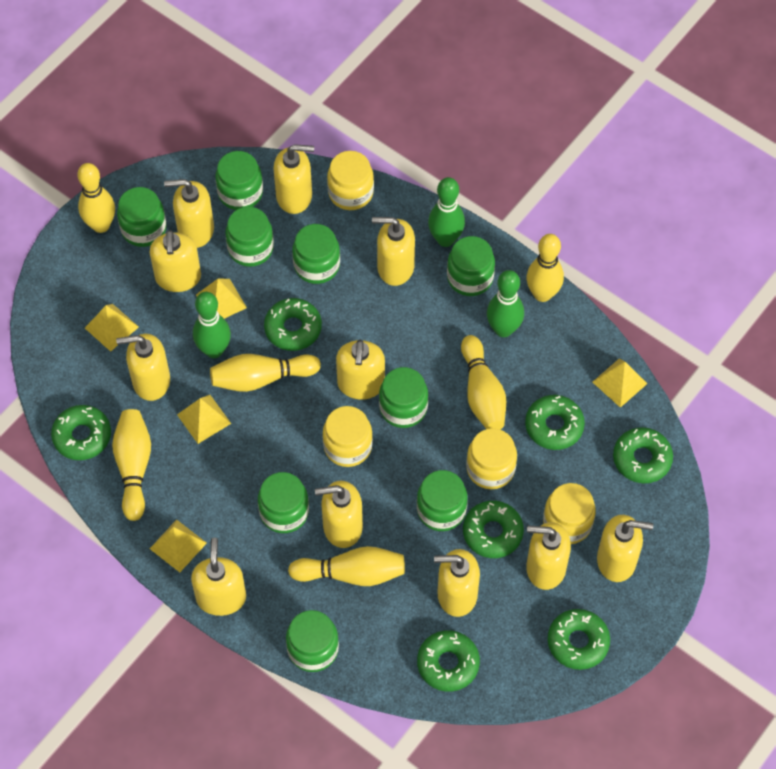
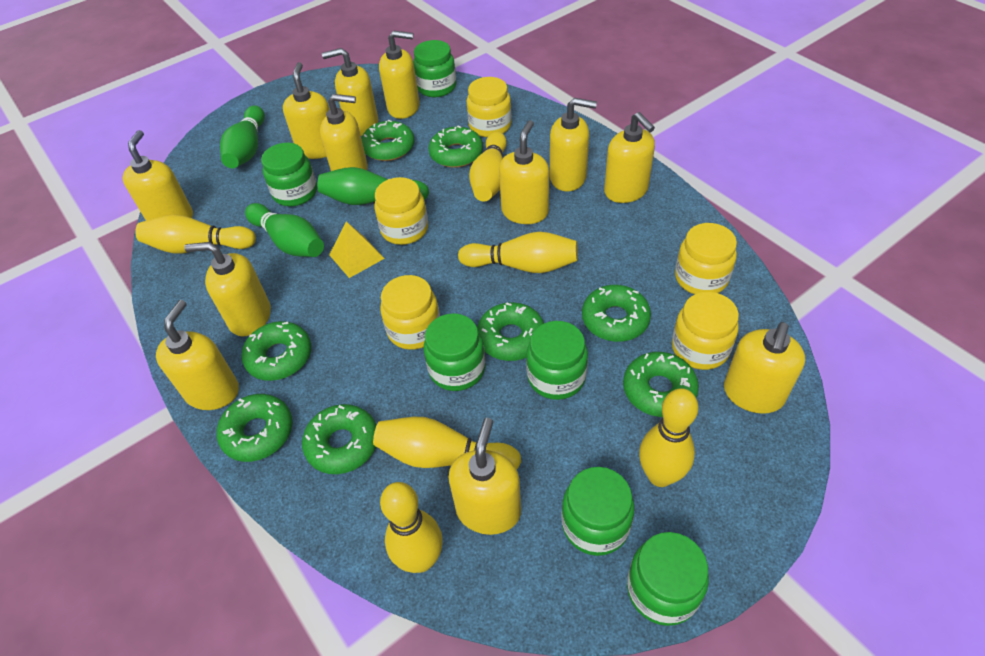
green donut: [51,405,111,460] [264,298,322,351] [417,630,480,692] [463,501,524,558] [525,395,585,450] [548,609,610,670] [613,427,673,483] = 7 -> [217,394,292,462] [241,321,311,381] [302,404,376,474] [361,120,414,161] [428,126,483,168] [477,302,544,361] [582,285,651,342] [623,352,699,417] = 8
green jar: [117,187,166,247] [215,151,263,210] [225,207,274,267] [258,472,309,533] [286,610,339,672] [292,224,340,284] [379,367,428,428] [417,470,468,531] [447,236,495,296] = 9 -> [261,143,317,206] [413,40,457,97] [424,313,485,391] [526,321,588,400] [561,467,635,556] [627,532,709,626] = 6
yellow jar: [323,406,373,467] [327,151,374,210] [466,428,517,490] [543,483,596,544] = 4 -> [374,177,428,245] [380,275,440,350] [467,77,512,137] [672,292,739,370] [675,223,737,294] = 5
yellow pyramid: [85,304,139,352] [150,519,207,572] [177,395,231,444] [196,279,247,319] [593,358,647,408] = 5 -> [329,221,385,278] = 1
yellow soap dispenser: [116,334,170,401] [150,230,201,292] [164,179,214,248] [191,538,246,616] [273,144,314,214] [315,481,363,548] [336,340,385,400] [372,217,415,286] [434,549,480,617] [526,522,571,590] [597,515,653,582] = 11 -> [123,130,193,221] [156,300,239,410] [184,242,271,337] [283,62,330,159] [320,94,368,171] [322,48,378,136] [379,31,420,119] [448,418,521,535] [499,120,549,224] [550,98,597,192] [604,112,655,203] [724,322,805,414] = 12

